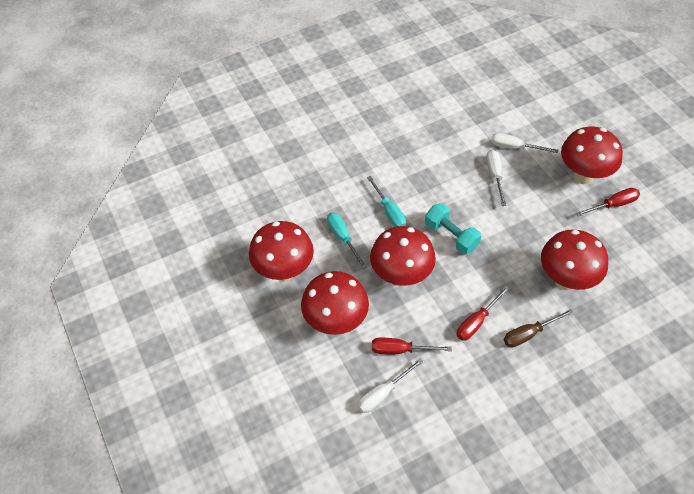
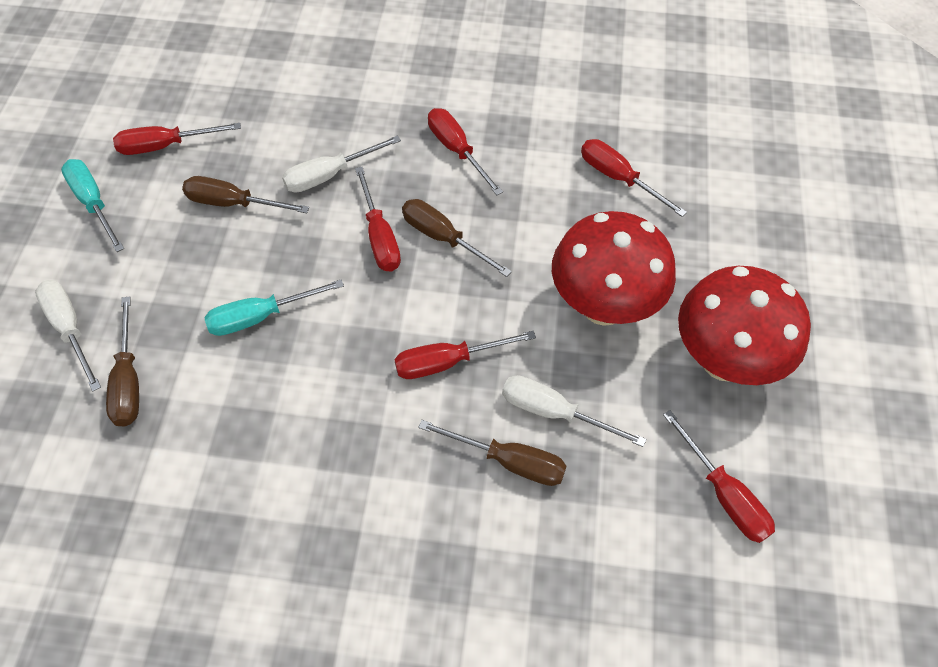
brown screwdriver: [504,309,573,347] = 1 -> [106,296,139,426] [182,176,309,213] [402,199,512,277] [418,420,567,486] = 4
red mushroom: [249,221,314,281] [301,271,369,335] [370,226,436,286] [541,229,608,290] [561,127,623,184] = 5 -> [552,211,676,326] [678,266,811,385] = 2
red screwdriver: [372,338,452,354] [457,286,510,341] [576,188,640,216] = 3 -> [113,123,241,155] [355,167,401,271] [394,331,536,379] [428,108,503,195] [581,139,687,217] [663,410,775,543] = 6
turquoise dumbbell: [425,203,481,254] = 1 -> none = 0

